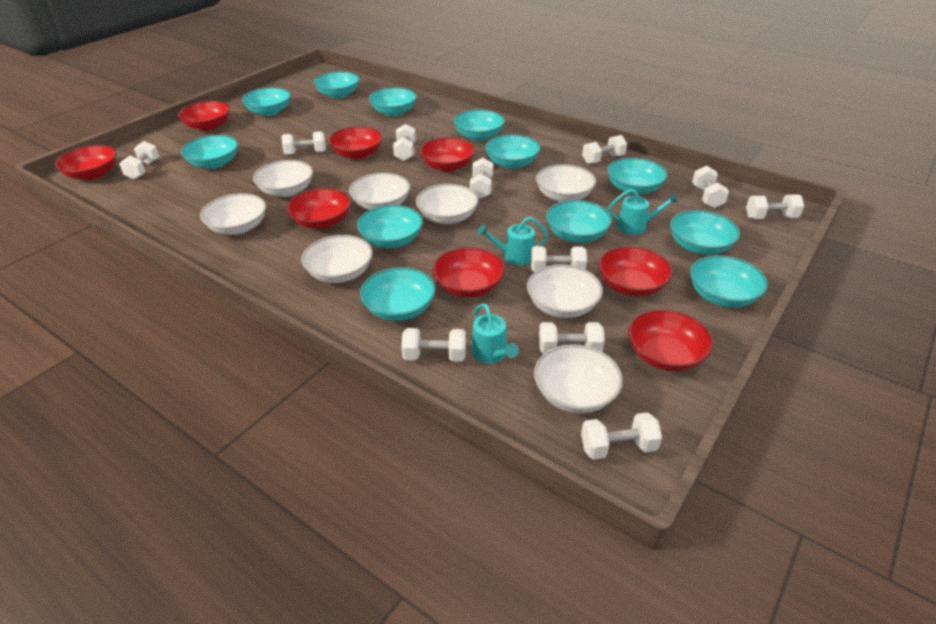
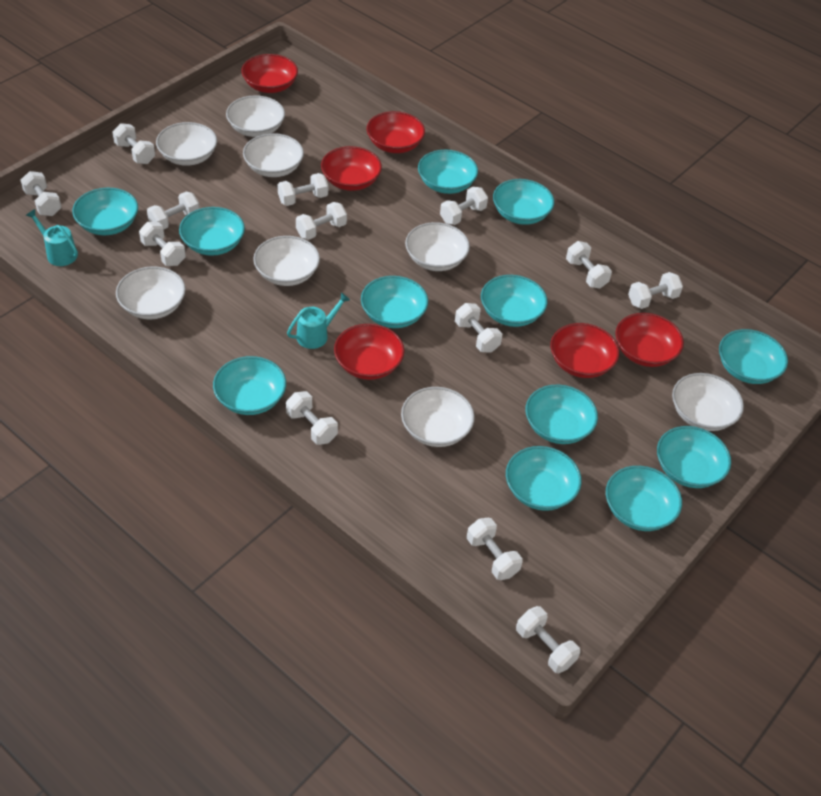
red bowl: [55,145,117,180] [178,101,230,131] [287,188,351,229] [328,126,383,159] [419,137,475,172] [432,247,505,297] [598,246,673,296] [628,309,713,371] = 8 -> [241,54,298,93] [321,146,382,191] [334,324,405,380] [367,111,425,153] [550,323,619,378] [615,313,684,367] = 6
turquoise watering can: [471,303,519,364] [477,217,549,265] [608,189,678,235] = 3 -> [26,209,78,266] [287,292,350,349] = 2
white dumbbell: [119,141,159,179] [282,131,326,155] [393,124,416,161] [401,328,466,362] [470,158,493,199] [531,246,587,272] [539,322,605,354] [581,412,662,460] [582,135,627,164] [692,166,729,208] [746,195,804,219] = 11 -> [21,171,62,216] [112,123,155,164] [139,222,186,266] [147,192,200,229] [277,173,328,206] [286,391,338,445] [296,202,347,240] [440,187,488,225] [455,303,502,353] [467,518,523,580] [516,606,580,673] [566,241,612,288] [628,272,683,309] = 13

